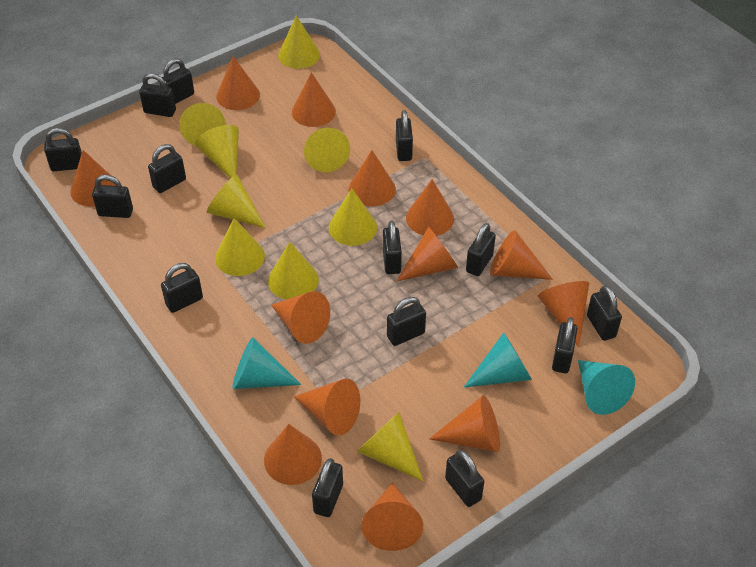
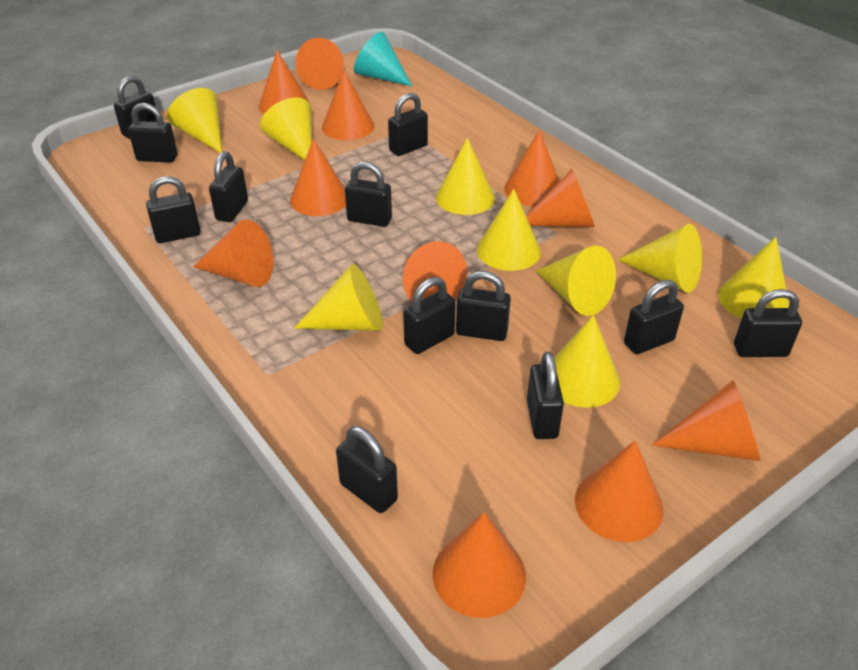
black padlock: [44,128,82,171] [92,175,133,218] [139,73,176,117] [148,144,186,193] [160,59,194,104] [161,263,203,313] [312,458,343,517] [383,220,402,274] [387,297,426,346] [396,110,413,161] [445,450,484,507] [466,223,496,276] [552,317,578,373] [587,285,622,341] = 14 -> [114,76,157,139] [128,103,178,163] [146,176,201,243] [209,151,248,222] [336,426,398,513] [345,162,392,227] [388,93,428,156] [403,277,456,354] [456,271,511,341] [527,352,564,439] [624,280,684,354] [734,289,802,357] = 12
orange cone: [71,150,116,207] [216,56,260,110] [264,424,322,485] [271,291,330,344] [292,72,336,127] [294,379,360,436] [349,150,396,206] [361,483,423,551] [397,227,458,281] [406,179,454,236] [429,395,500,452] [490,230,553,280] [538,281,589,347] = 13 -> [193,220,274,287] [259,50,310,114] [290,139,346,216] [296,38,344,90] [322,70,375,140] [403,241,467,302] [433,512,526,618] [504,130,559,206] [526,169,595,227] [575,440,663,542] [652,380,760,461] = 11
turquoise cone: [232,337,301,389] [464,332,532,388] [578,360,635,415] = 3 -> [354,32,412,86] = 1

